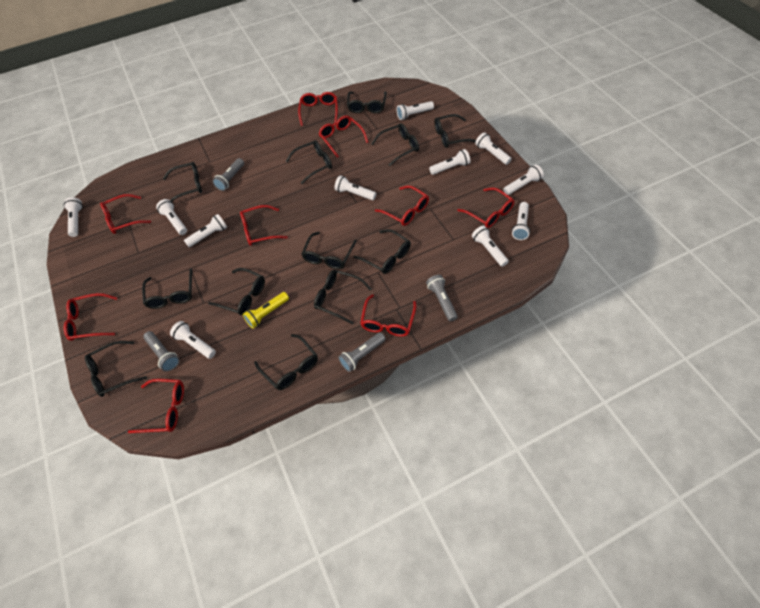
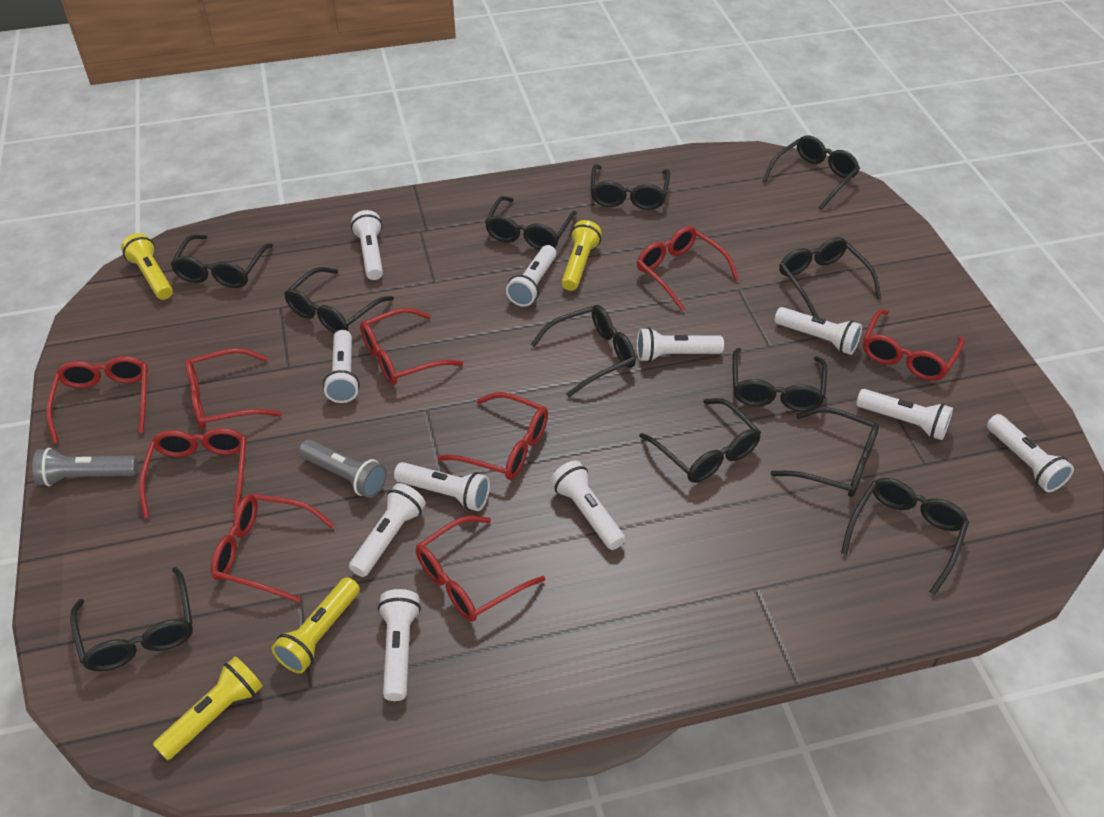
grey flashlight: [143,331,180,372] [212,158,244,191] [338,332,386,372] [426,275,458,321] = 4 -> [32,448,138,486] [299,440,387,498] = 2
yellow flashlight: [242,292,289,329] = 1 -> [121,233,173,300] [153,656,263,760] [271,577,360,673] [561,220,602,291] = 4

